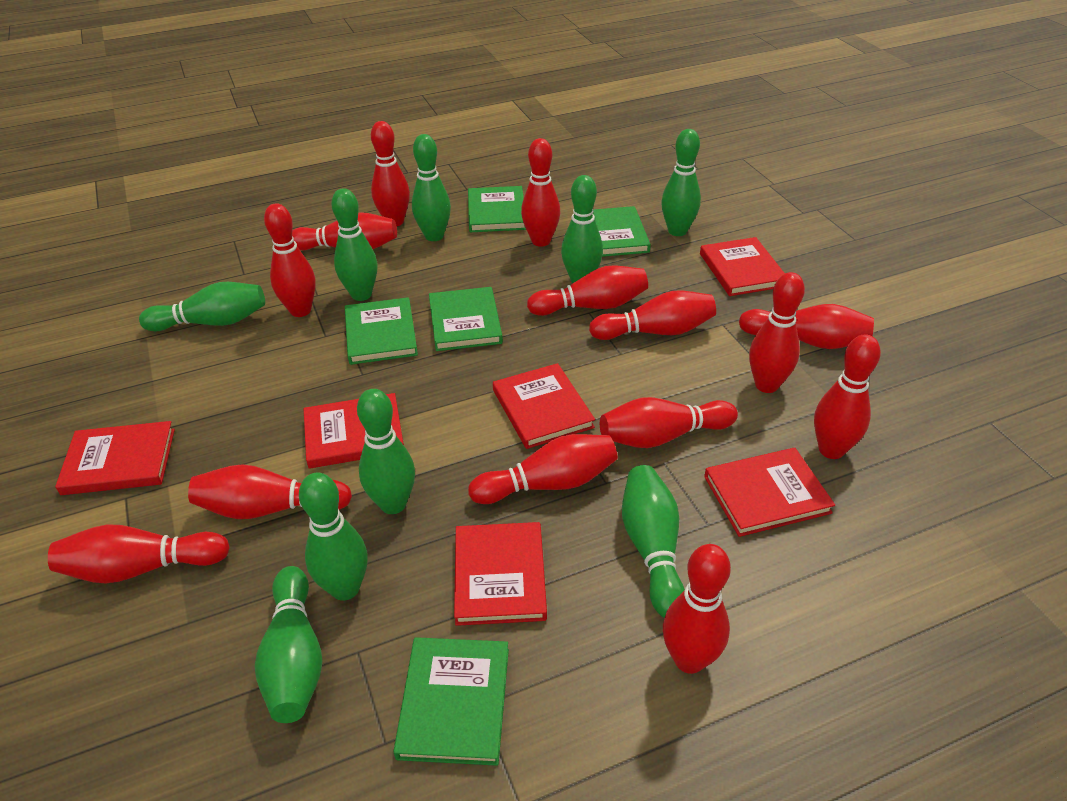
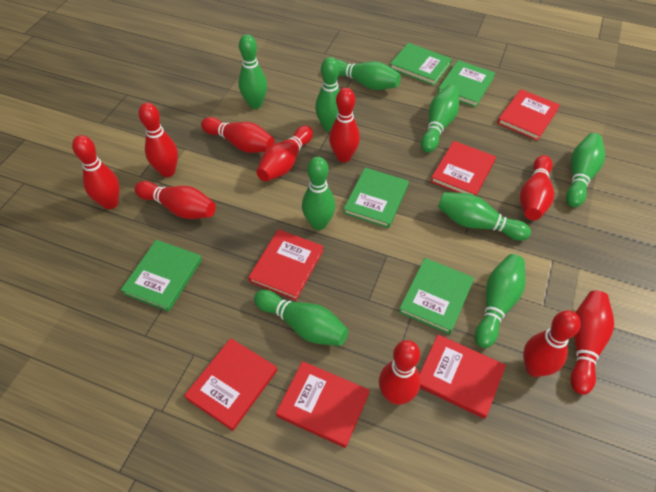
red bowling pin: [48,524,230,584] [188,464,352,519] [264,203,316,317] [292,212,397,250] [371,121,410,226] [468,434,618,504] [521,138,560,247] [527,265,648,316] [589,290,716,340] [600,397,738,448] [663,544,731,674] [739,304,874,349] [749,272,805,393] [814,334,881,459] = 14 -> [72,135,120,209] [135,181,216,219] [139,103,178,177] [201,117,275,153] [257,126,313,182] [329,88,360,162] [379,340,421,405] [520,155,554,220] [523,310,581,377] [570,290,614,395] = 10

